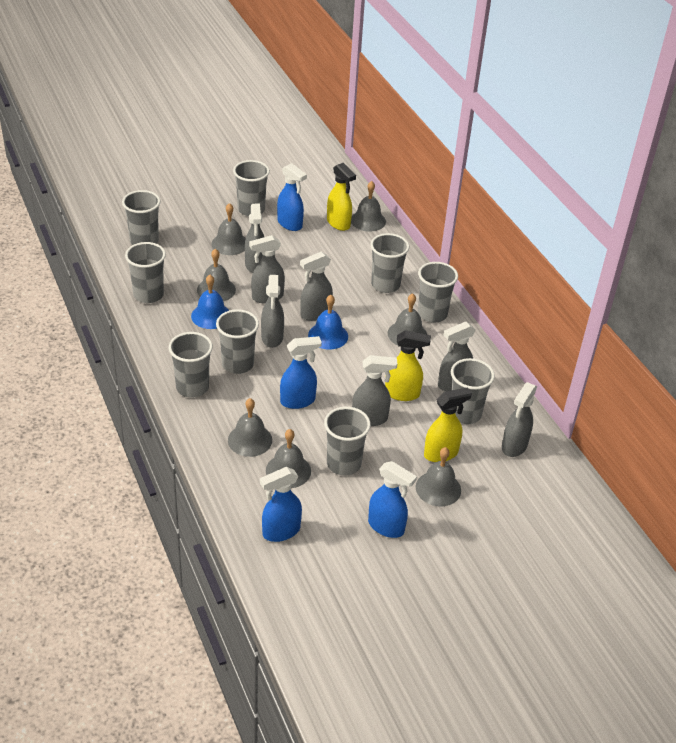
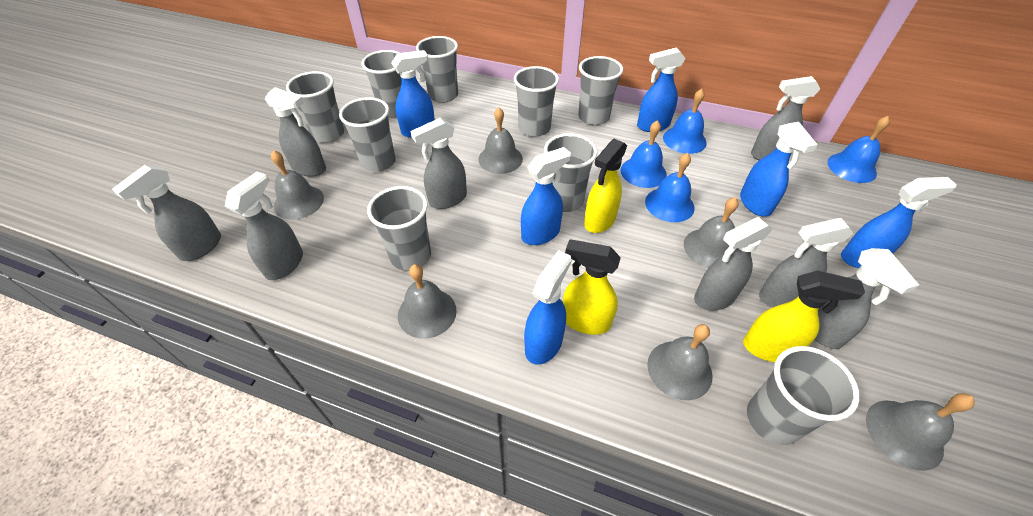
blue bell: [191,275,229,329] [308,295,348,349] = 2 -> [621,120,667,188] [645,153,695,222] [663,89,707,154] [827,116,890,183] = 4
blue spray bottle: [260,467,302,542] [277,163,307,231] [280,336,322,409] [368,461,417,538] = 4 -> [391,50,435,138] [521,147,571,245] [524,250,572,365] [637,48,686,132] [740,122,818,216] [841,177,957,268] = 6
grey bell: [197,249,236,301] [212,203,246,255] [228,398,272,457] [266,429,311,488] [351,181,386,232] [388,293,427,345] [416,447,461,506] = 7 -> [271,150,324,220] [398,264,457,339] [478,108,523,174] [647,324,712,400] [684,197,739,268] [866,393,975,471] = 6
grey spray bottle: [245,204,264,273] [249,235,285,303] [261,275,284,348] [300,252,333,321] [352,355,397,426] [438,322,476,392] [502,382,537,457] = 7 -> [112,165,221,261] [225,172,303,280] [265,87,326,177] [411,118,467,209] [694,217,772,311] [751,76,820,160] [759,218,854,307] [814,248,919,349] = 8

